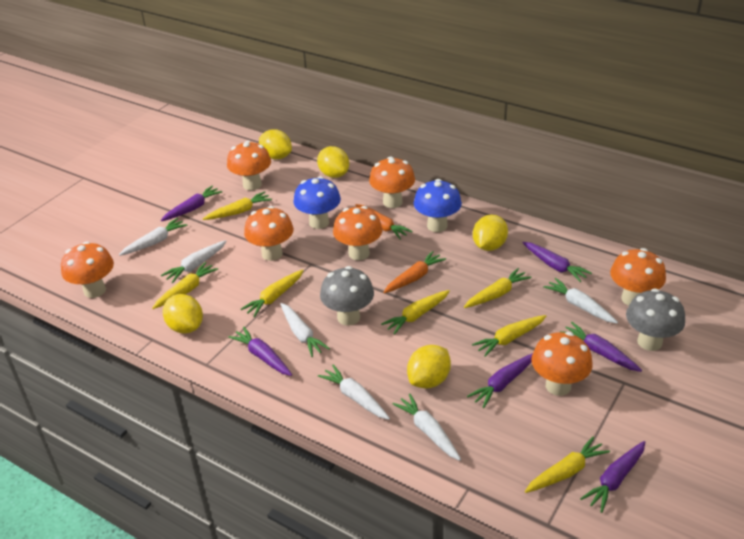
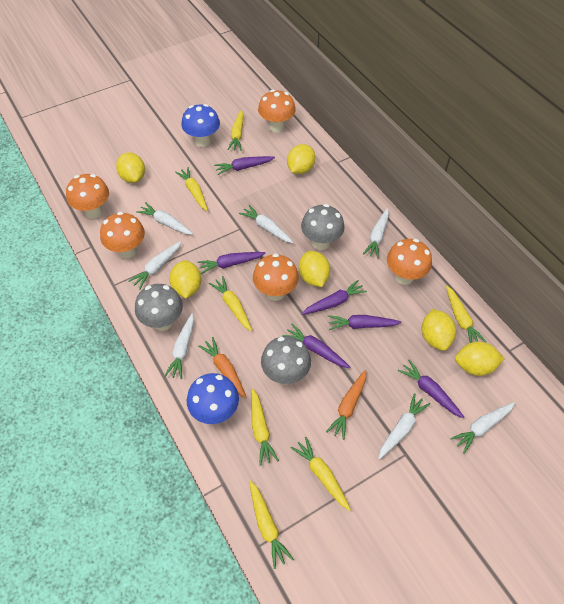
grey mushroom: [320,266,374,326] [626,289,685,351] = 2 -> [135,284,183,331] [261,336,311,384] [301,204,345,250] = 3
orange mushroom: [61,241,114,298] [227,141,271,191] [244,206,294,261] [333,206,382,260] [369,156,415,208] [531,332,592,396] [610,248,666,306] = 7 -> [66,174,109,219] [100,212,145,258] [253,253,299,301] [258,90,296,133] [387,239,432,285] = 5
white carrot: [119,218,187,256] [161,240,227,283] [281,303,330,357] [318,365,390,420] [393,394,461,461] [543,278,618,323] = 6 -> [128,241,181,289] [136,202,193,235] [164,313,194,379] [239,205,293,243] [363,208,389,259] [378,393,430,459] [450,402,515,454] = 7
yellow lemon: [163,294,203,334] [259,129,292,159] [317,146,349,178] [407,345,451,388] [473,215,508,251] = 5 -> [116,152,145,183] [169,260,202,299] [287,144,315,174] [299,251,330,287] [422,309,456,351] [455,342,505,376] = 6

